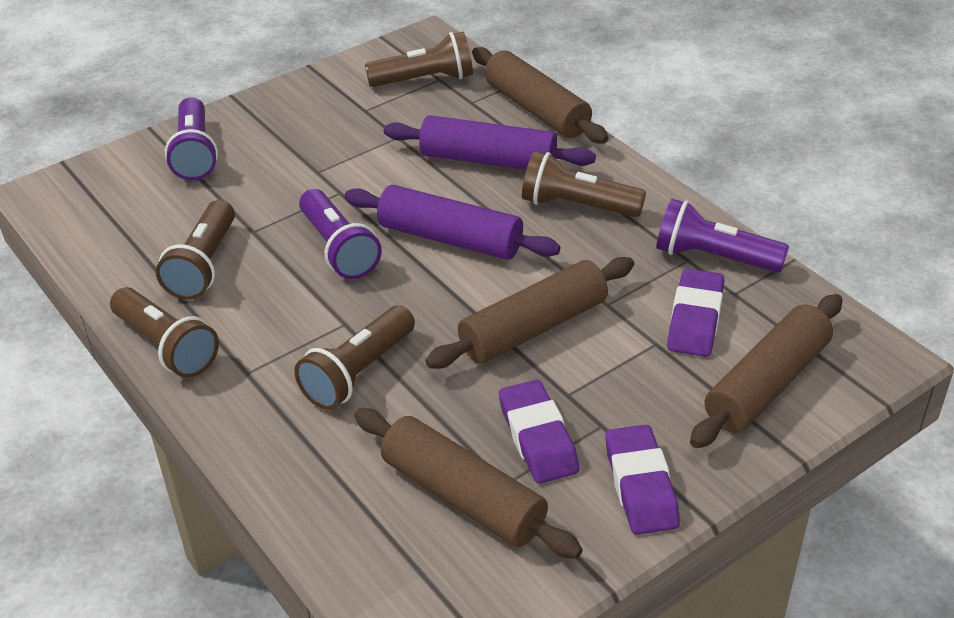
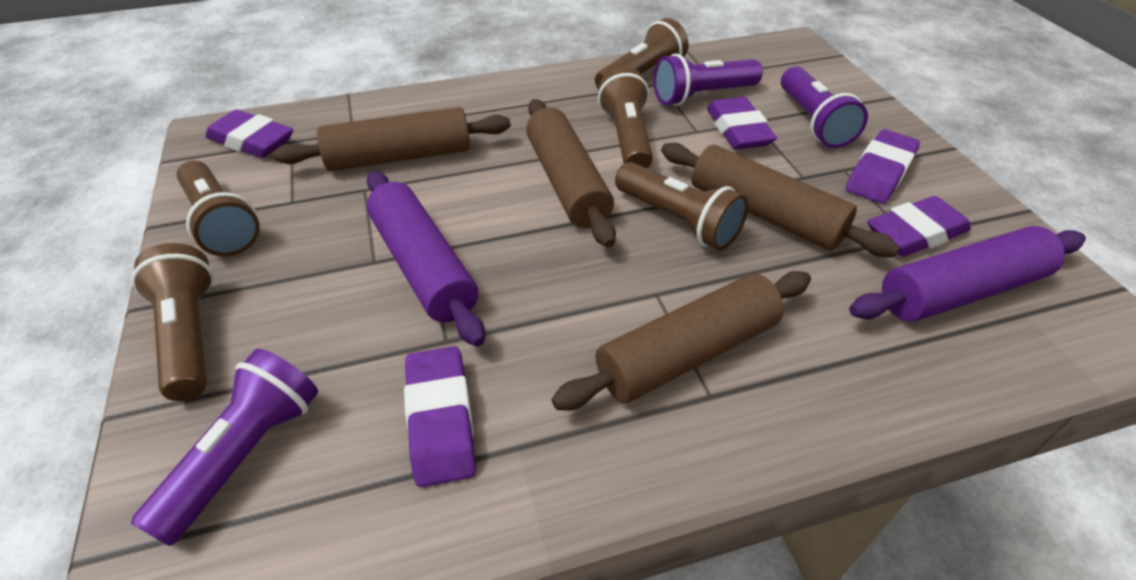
purple eraser: [499,380,579,484] [605,425,680,535] [667,268,724,357] = 3 -> [205,110,293,158] [404,346,476,487] [707,97,777,150] [846,129,920,204] [867,196,971,256] = 5

